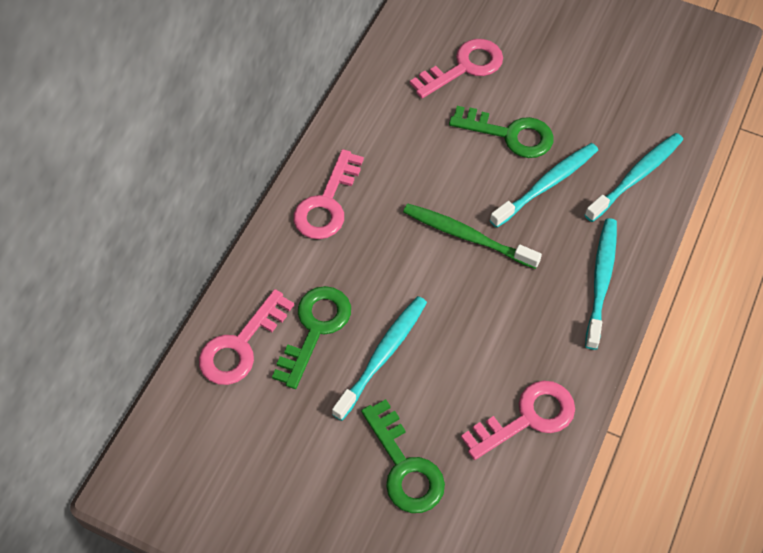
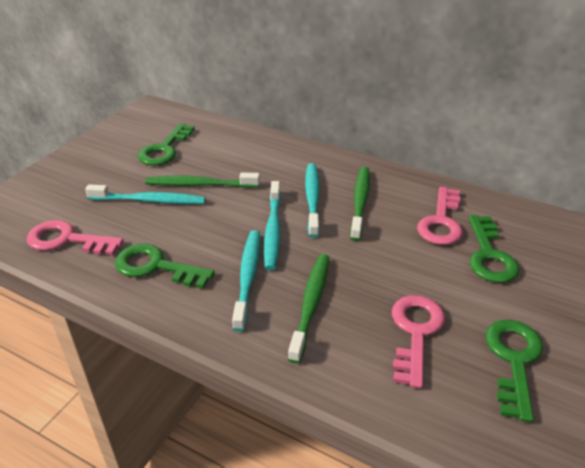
green key: [272,286,351,389] [361,399,445,513] [449,106,553,158] = 3 -> [115,244,215,288] [138,123,195,165] [469,215,519,283] [485,320,543,422] = 4
green toothbrush: [403,203,542,269] = 1 -> [145,172,260,188] [288,254,329,363] [350,167,370,241] = 3
pink key: [199,289,294,385] [293,149,364,239] [410,39,503,98] [461,381,575,460] = 4 -> [27,220,124,255] [392,295,445,388] [417,187,463,245] = 3

